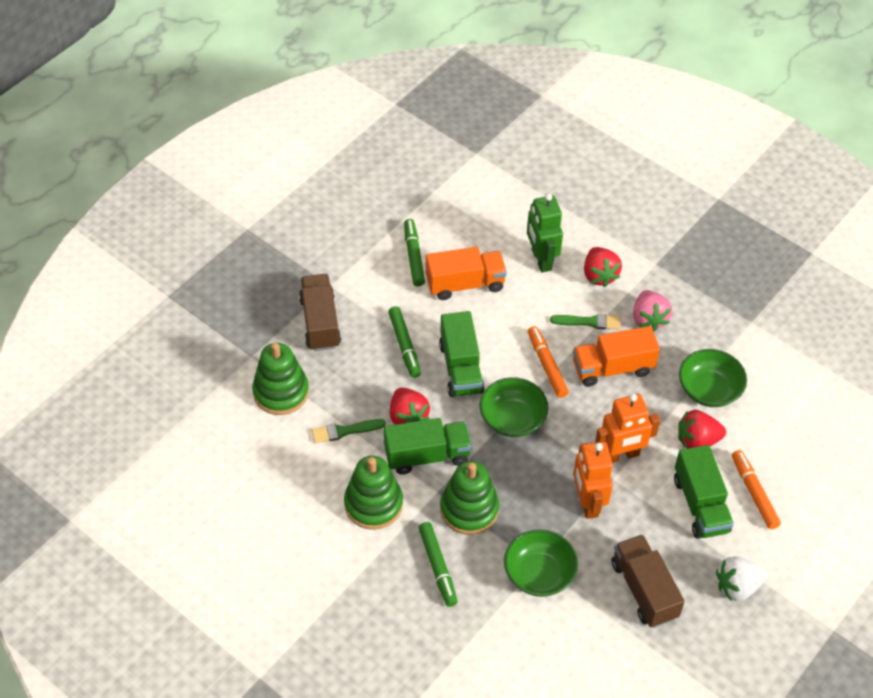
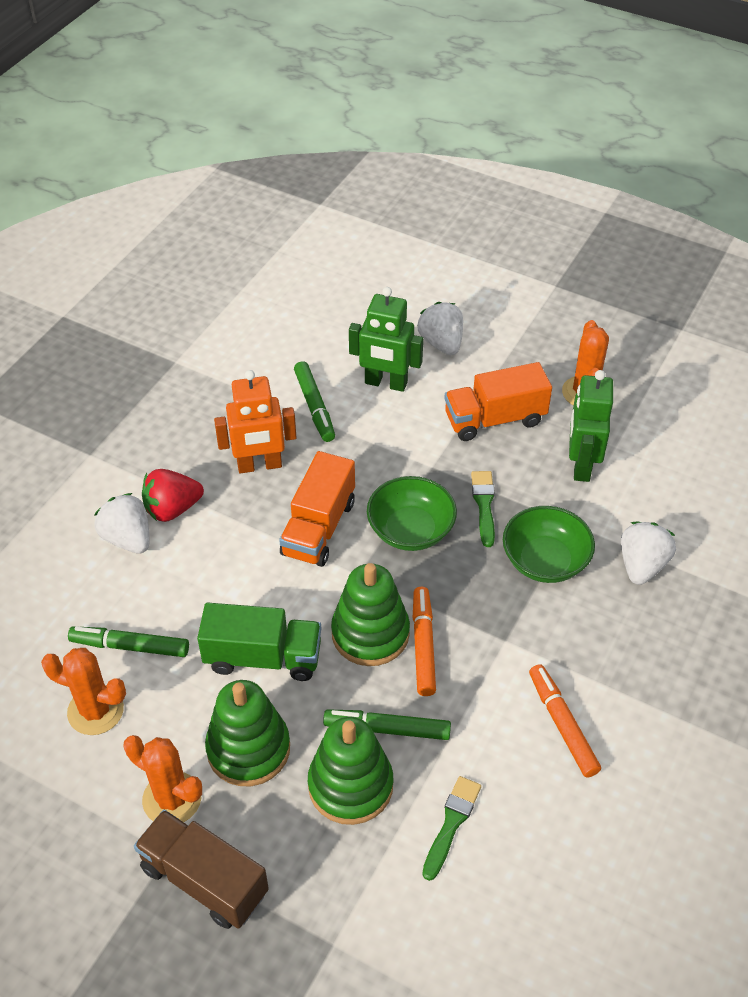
brown truck: [299,274,341,351] [611,534,685,628] = 2 -> [134,810,269,929] = 1
green bowl: [480,377,549,437] [504,529,578,597] [679,349,747,407] = 3 -> [367,476,457,551] [503,506,595,583] = 2
green robot: [527,193,563,273] = 1 -> [349,287,423,392] [569,370,613,482] = 2
green truck: [384,418,472,475] [439,311,485,397] [674,445,734,539] = 3 -> [197,603,321,681] = 1
orange cactus: none = 0 -> [41,648,126,735] [123,735,202,822] [562,320,609,405] = 3
orange robot: [573,442,613,519] [595,394,660,463] = 2 -> [214,370,297,473] = 1
pink strawberry: [633,290,672,332] = 1 -> none = 0
red strawberry: [390,388,430,425] [584,247,622,287] [678,410,726,449] = 3 -> [142,469,204,522] = 1
white strawberry: [716,556,767,601] = 1 -> [95,493,150,554] [417,302,463,355] [621,522,676,585] = 3

